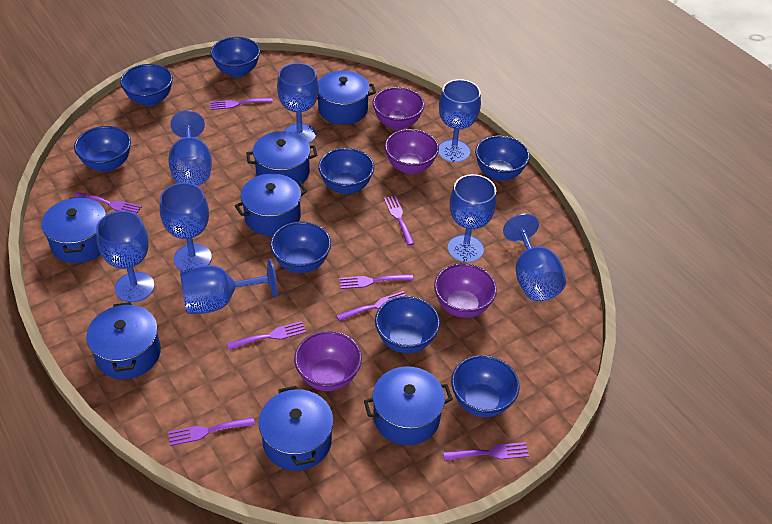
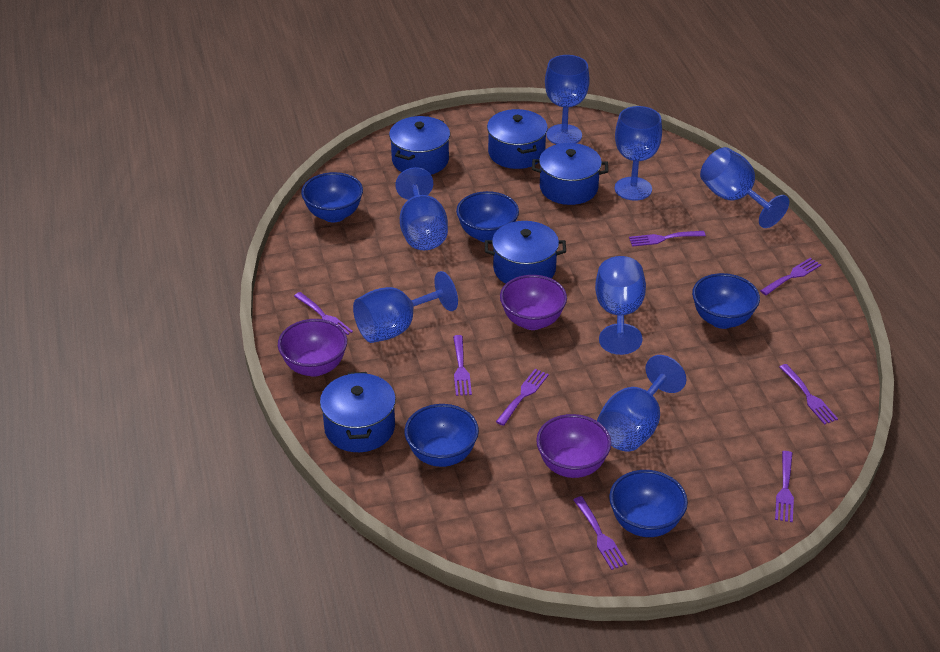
blue bowl: [74,126,131,172] [120,64,173,106] [210,37,260,77] [270,222,331,273] [318,148,374,194] [375,296,440,353] [451,355,520,417] [475,136,530,181] = 8 -> [301,172,363,223] [405,404,479,467] [456,191,519,242] [609,470,688,537] [692,273,760,329] = 5
blue goblet: [96,211,155,302] [160,183,212,271] [168,110,212,186] [180,259,278,314] [277,63,319,143] [438,79,481,162] [448,174,497,262] [503,213,566,301] = 8 -> [353,271,458,343] [395,167,448,250] [545,55,590,144] [595,256,646,355] [597,355,686,452] [615,106,662,201] [700,147,789,228] = 7
blue pot: [42,196,106,263] [86,302,161,379] [235,174,307,236] [246,131,317,186] [259,386,333,471] [317,71,376,125] [364,366,453,445] = 7 -> [320,372,396,452] [389,116,450,175] [485,221,566,284] [487,109,548,169] [532,143,608,205] = 5
purple bowl: [294,331,362,391] [373,87,424,130] [385,129,439,174] [434,264,497,318] = 4 -> [278,319,347,377] [500,275,567,330] [536,414,611,478] = 3

